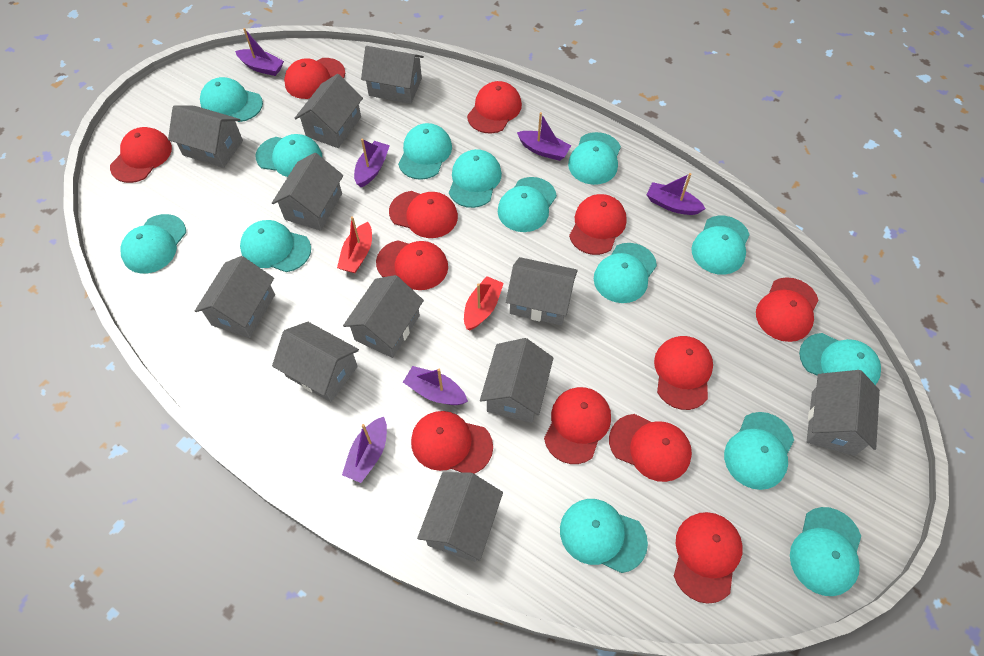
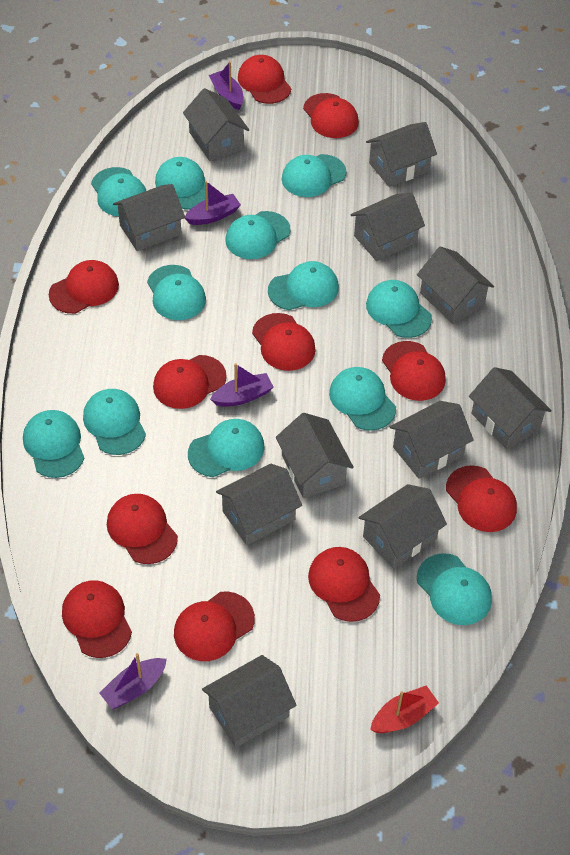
purple boat: [235,28,284,76] [342,417,387,483] [354,138,390,187] [403,366,468,405] [517,112,571,161] [646,173,706,215] = 6 -> [100,653,167,709] [185,181,241,225] [209,61,244,110] [210,363,273,406] = 4
red boat: [337,216,372,273] [464,276,504,330] = 2 -> [370,685,439,733] = 1
red cap: [110,127,172,183] [284,58,345,99] [376,240,448,290] [389,191,458,238] [411,411,493,474] [467,81,522,133] [544,387,611,464] [569,194,627,255] [609,414,692,482] [654,336,713,410] [674,512,743,604] [756,277,819,342] = 12 -> [49,260,119,314] [62,580,132,658] [107,494,178,564] [153,355,227,409] [174,592,255,661] [238,55,291,104] [252,313,316,371] [303,93,359,138] [308,547,380,622] [382,341,446,401] [446,465,517,532] = 11
turquoise cap: [121,214,186,274] [200,77,263,122] [240,220,311,272] [256,134,322,177] [398,123,452,180] [449,149,502,208] [498,177,557,232] [560,499,648,573] [568,132,621,185] [594,243,657,303] [691,216,750,275] [724,412,794,490] [790,507,861,596] [799,333,881,385] = 14 -> [23,410,84,478] [83,389,146,455] [91,167,146,217] [147,265,206,320] [155,157,208,210] [188,419,264,477] [225,211,291,259] [268,261,339,310] [282,154,346,197] [329,367,396,431] [366,280,432,338] [417,553,492,625] = 12

